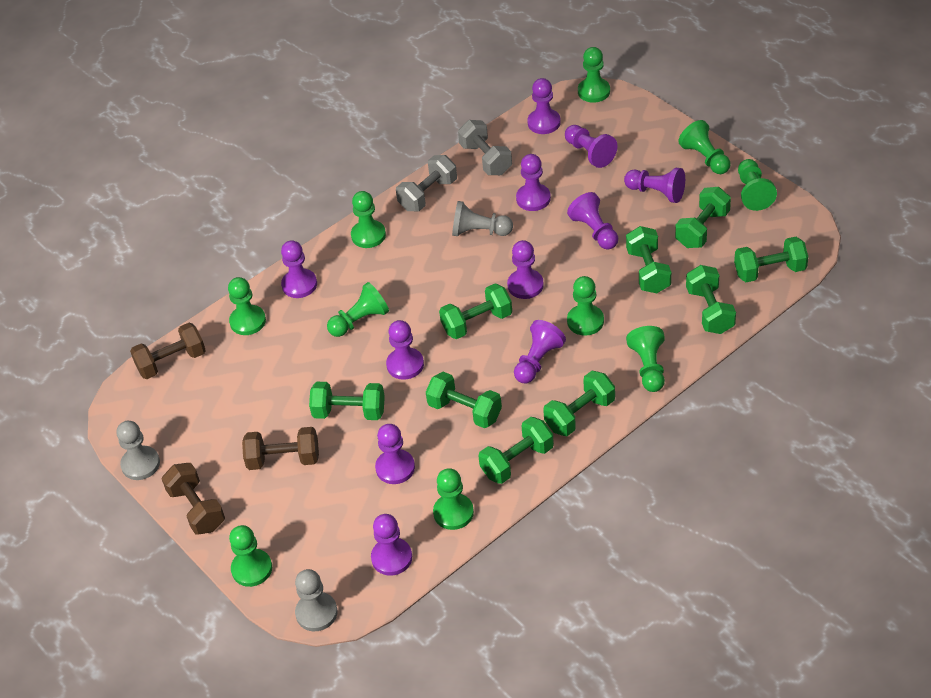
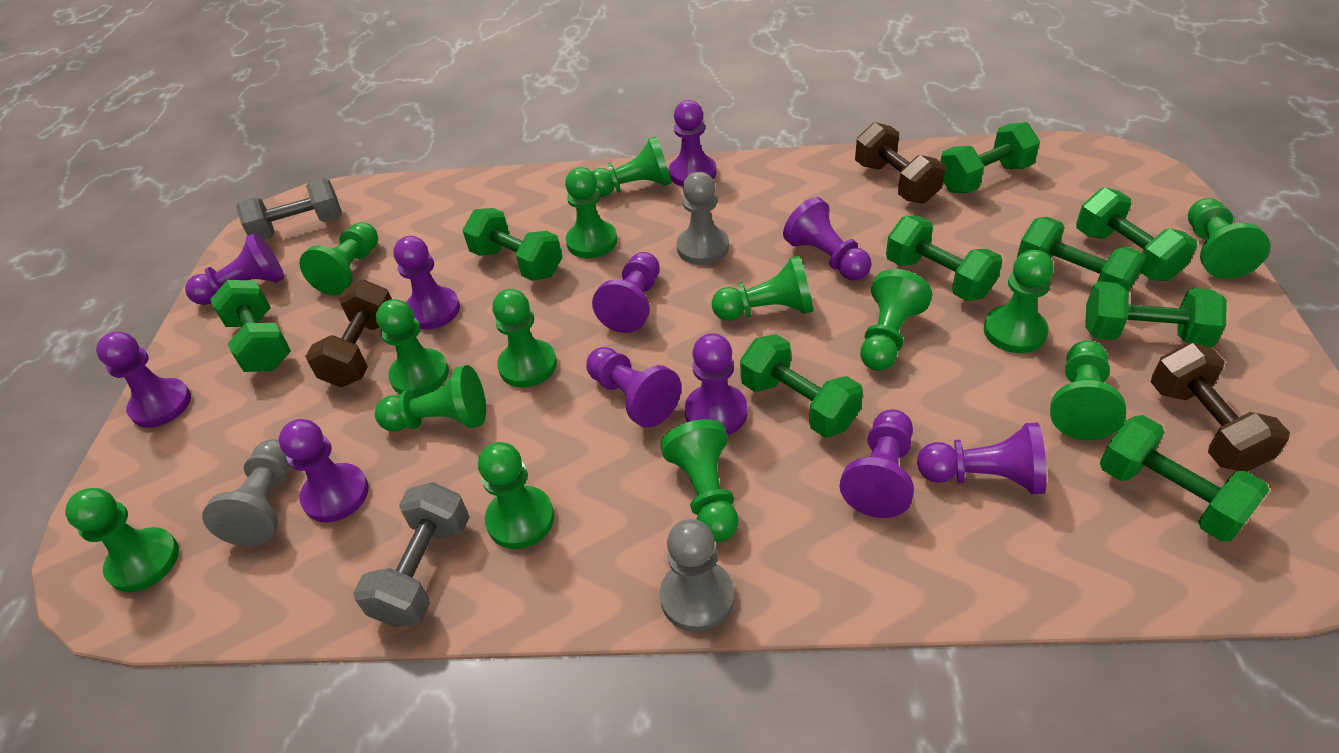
green pawn: [228,277,266,335] [229,525,272,587] [327,282,389,337] [351,191,386,248] [433,468,474,530] [567,276,604,336] [578,47,610,103] [626,326,665,392] [678,120,730,174] [738,159,777,211] = 10 -> [65,488,179,592] [299,222,378,296] [375,365,486,431] [376,299,449,397] [478,442,554,549] [492,289,557,387] [565,167,617,258] [592,136,672,197] [660,419,738,542] [712,256,813,321] [860,269,932,371] [984,250,1054,353] [1050,341,1126,440] [1188,198,1270,279] = 14

